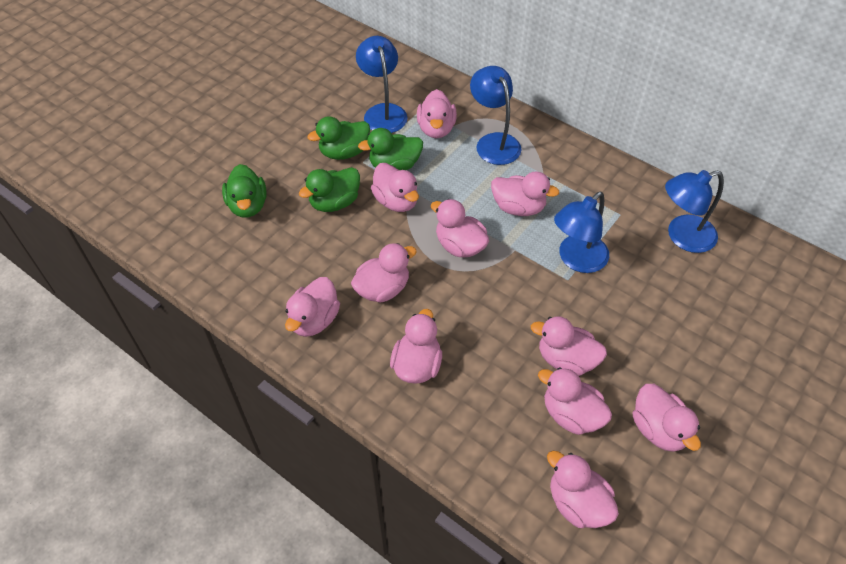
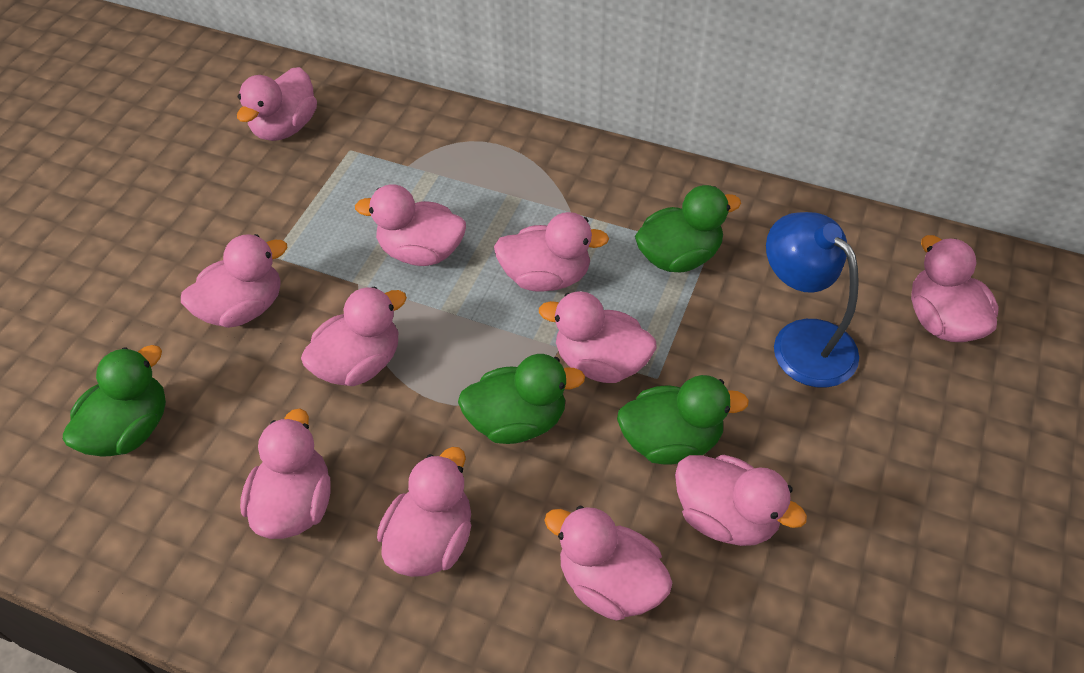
blue lamp: [356,36,408,133] [470,66,521,165] [554,192,609,273] [665,170,724,253] = 4 -> [766,212,859,388] = 1

